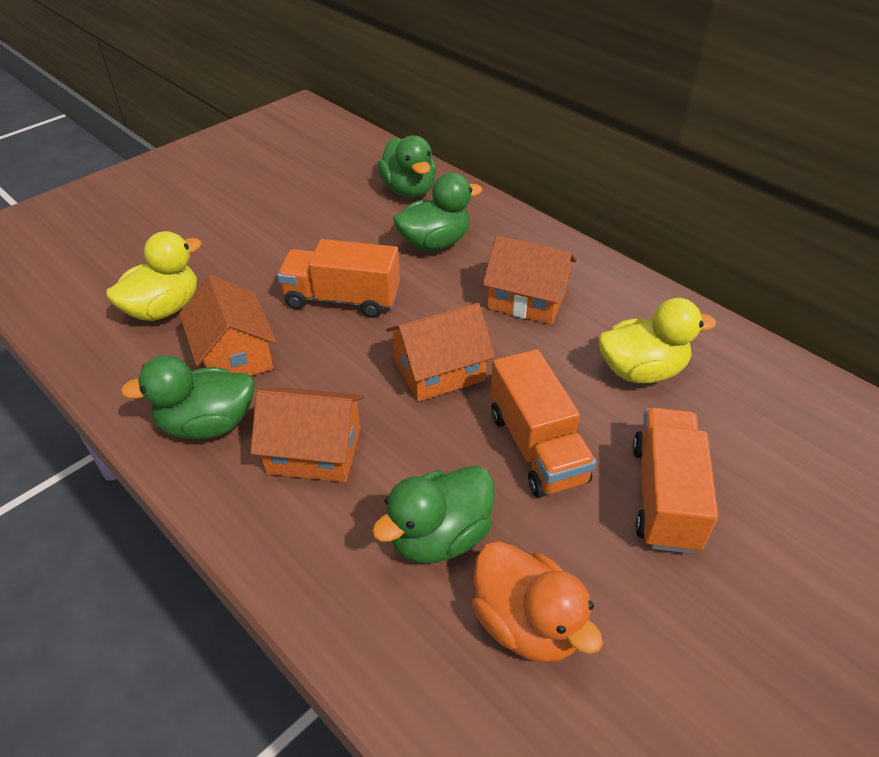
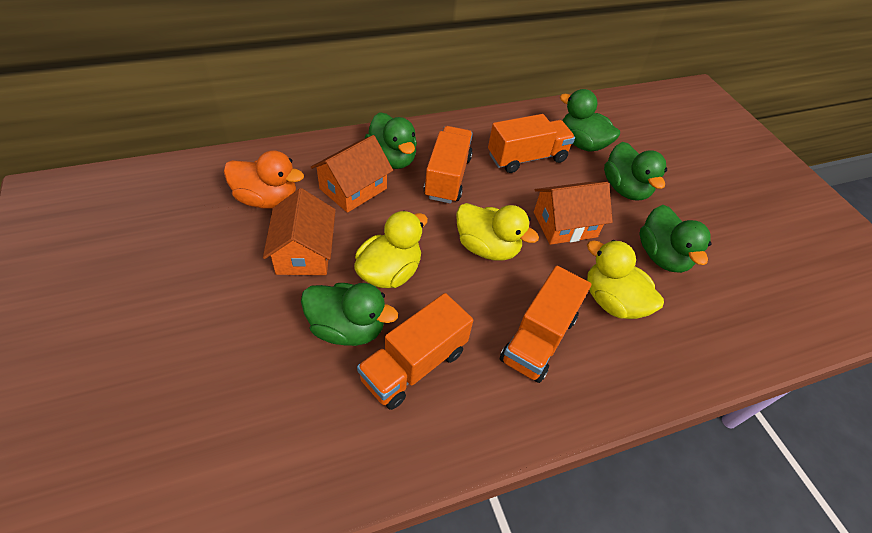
green duck: [121,355,255,439] [372,465,494,563] [377,135,436,198] [393,173,482,251] = 4 -> [301,283,398,346] [365,112,417,169] [560,89,620,151] [604,142,667,200] [639,205,711,273] = 5
orange house: [179,275,277,376] [250,387,364,482] [386,303,495,402] [482,235,577,325] = 4 -> [263,188,335,275] [311,135,393,213] [534,182,613,245] = 3
orange truck: [277,239,400,318] [490,349,596,498] [632,408,718,554] = 3 -> [357,293,473,410] [424,126,473,204] [488,114,575,173] [500,266,591,383] = 4
yellow duck: [106,231,202,321] [598,298,716,383] = 2 -> [354,211,428,288] [456,203,539,261] [587,240,664,319] = 3

